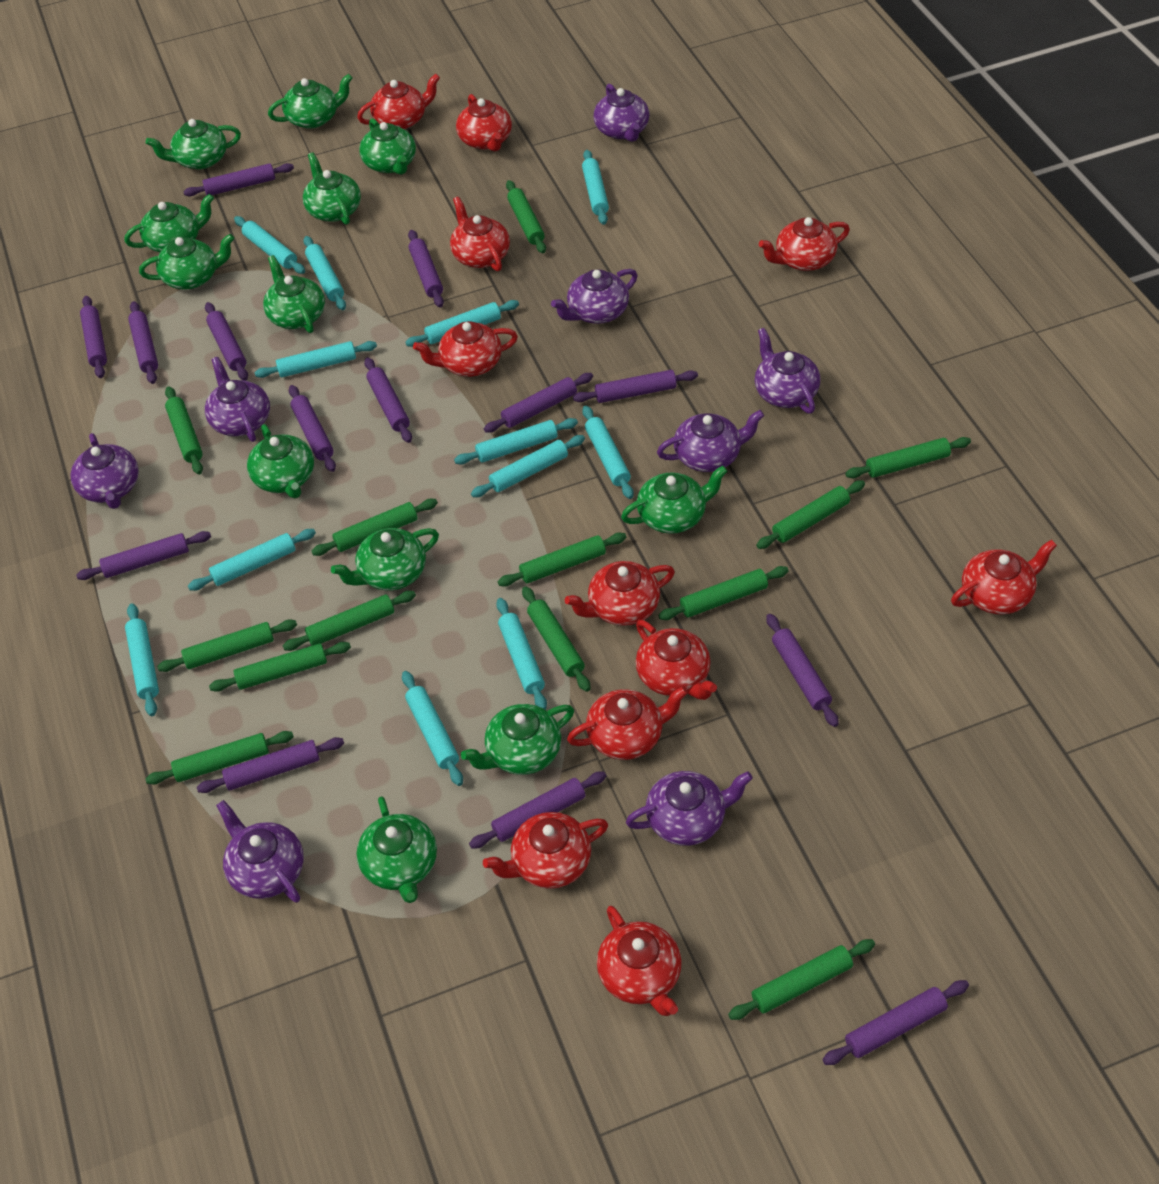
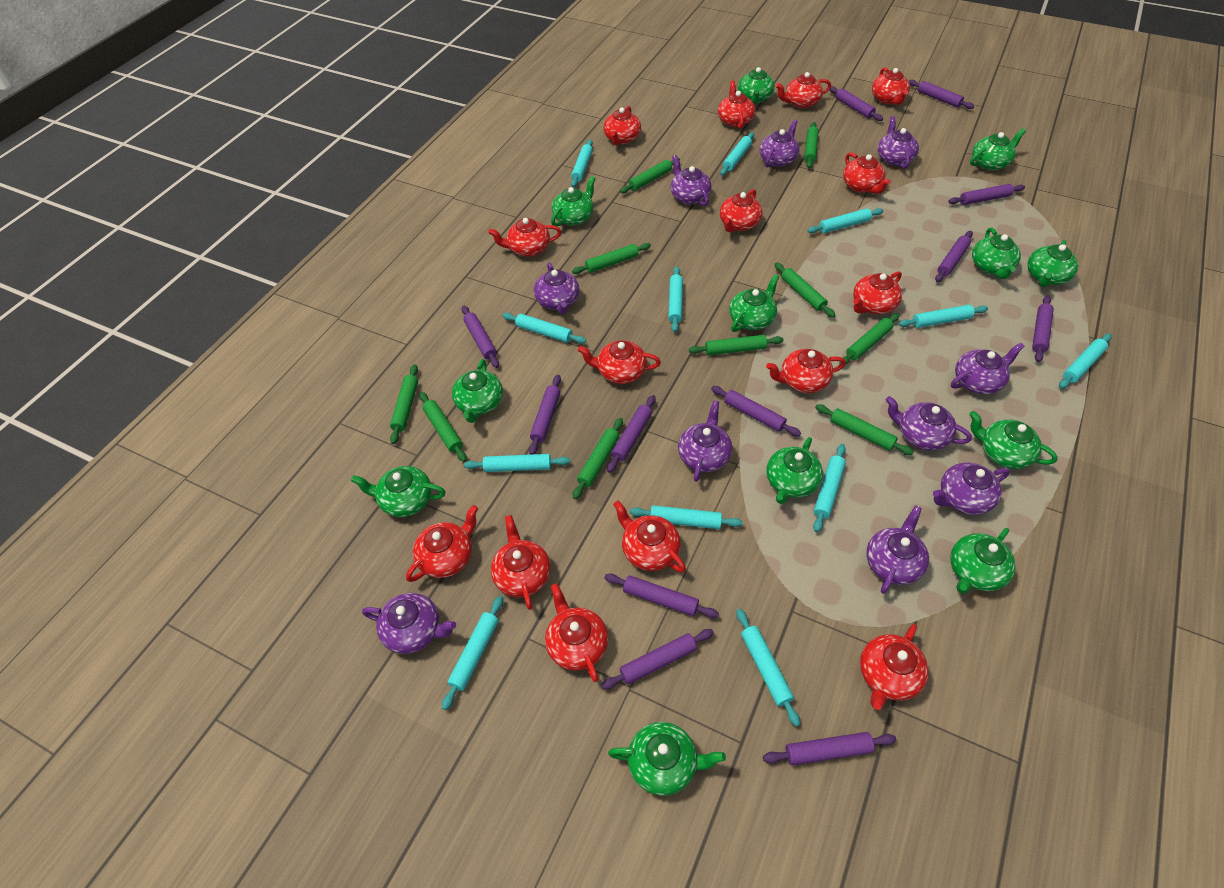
green rolling pin: [145,731,294,785] [157,619,297,672] [165,386,203,474] [209,642,351,692] [283,591,416,651] [312,499,438,556] [498,533,626,587] [506,180,546,253] [522,586,590,692] [658,566,789,620] [728,939,875,1020] [756,480,865,549] [845,437,971,478] = 13 -> [390,364,418,444] [419,392,467,462] [572,243,651,274] [573,418,623,499] [620,158,680,193] [689,335,784,355] [774,262,836,318] [804,122,819,168] [815,404,914,455] [839,313,900,364] = 10
purple rolling pin: [76,531,211,580] [80,296,107,378] [128,301,158,384] [183,163,294,196] [197,737,344,793] [205,302,248,381] [289,385,336,472] [364,357,412,443] [408,230,444,307] [469,771,606,849] [484,373,593,433] [573,370,698,403] [766,614,839,727] [822,980,969,1065] = 14 -> [462,306,499,368] [529,375,561,455] [601,629,714,689] [605,574,719,618] [607,395,656,473] [711,386,801,436] [763,732,896,765] [830,86,883,121] [909,80,974,109] [935,231,973,282] [948,184,1025,205] [1032,295,1054,362] = 12
purple teapot: [70,433,139,509] [205,357,270,442] [216,800,304,903] [551,269,637,324] [594,84,649,142] [626,771,753,846] [657,410,764,472] [755,328,820,414] = 8 -> [362,593,456,654] [534,262,580,314] [670,155,712,206] [678,401,732,482] [760,119,800,168] [866,505,929,594] [877,116,919,169] [886,396,972,450] [933,463,1010,515] [951,343,1025,394] = 10
red teapot: [357,74,440,129] [413,321,518,377] [450,196,510,271] [456,94,512,152] [483,812,608,889] [565,561,675,626] [567,687,688,760] [597,906,682,1016] [636,620,717,700] [759,217,850,271] [951,539,1057,614] = 11 -> [406,505,478,582] [488,218,561,257] [491,515,551,610] [545,583,608,682] [578,340,661,384] [603,106,641,145] [613,501,686,573] [718,81,755,129] [720,189,763,232] [766,349,846,393] [775,72,831,108] [843,152,891,194] [853,271,902,314] [860,624,929,710] [872,67,910,105] = 15

